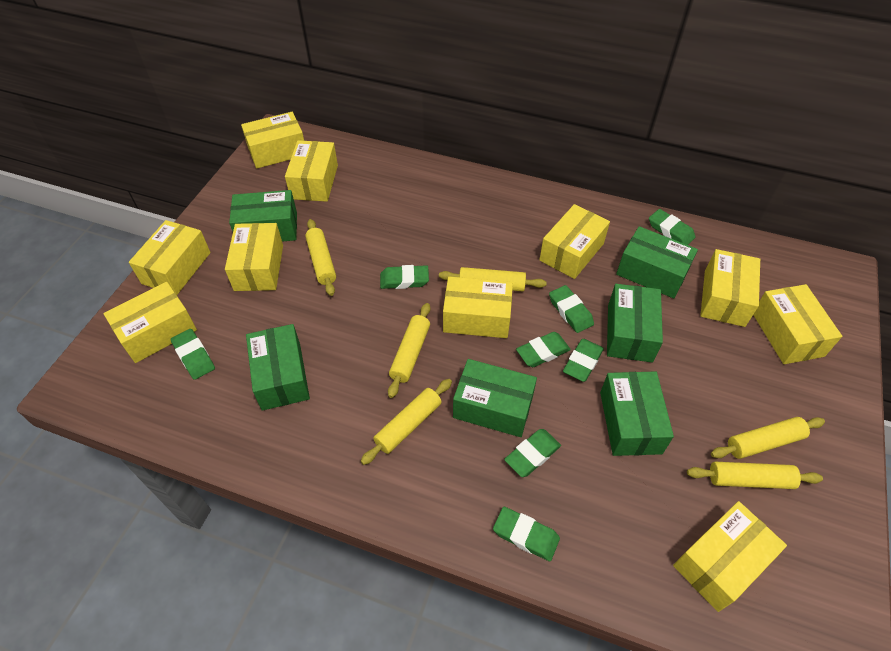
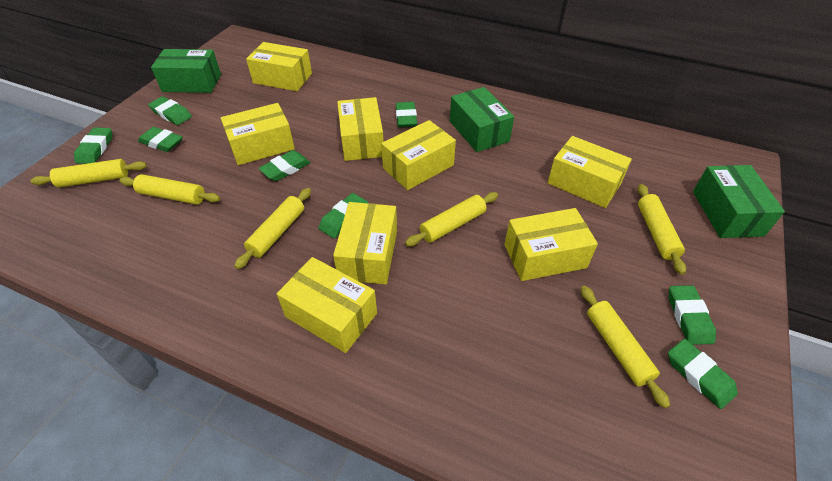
green box: [229,190,297,242] [246,324,310,411] [453,359,537,437] [600,371,674,456] [607,284,663,362] [616,226,698,299] = 6 -> [151,49,221,93] [450,87,514,152] [693,165,785,238] = 3
yellow box: [103,282,197,363] [129,220,211,295] [225,223,283,291] [241,112,304,169] [285,140,338,202] [443,277,513,338] [539,204,610,279] [673,501,787,612] [700,249,760,327] [753,284,842,364] = 10 -> [221,103,295,165] [246,42,312,91] [277,257,377,353] [333,202,397,284] [337,97,384,161] [381,120,456,190] [504,208,598,281] [547,136,632,208] = 8

